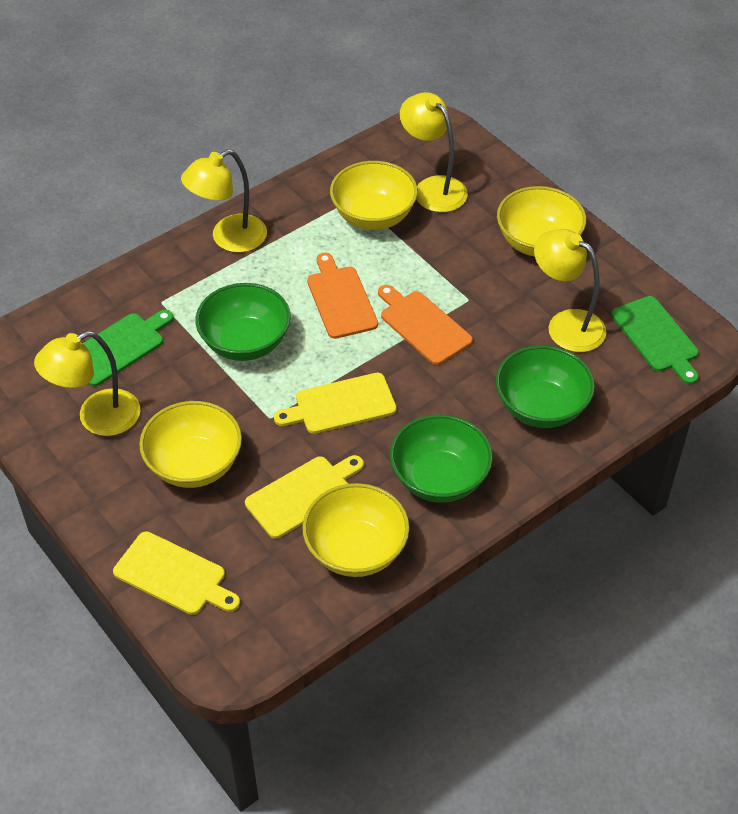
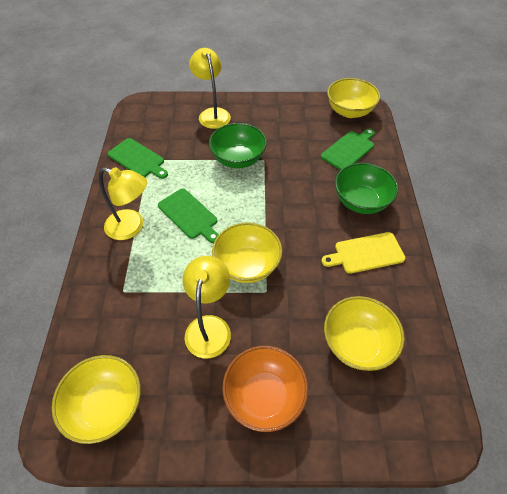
green bowl: [195,283,291,361] [390,415,493,503] [496,345,595,428] = 3 -> [209,123,267,168] [335,163,398,214] = 2
green cutting board: [83,310,174,386] [611,296,699,385] = 2 -> [108,138,168,179] [158,189,219,243] [321,129,375,170] = 3
orange bowl: none = 0 -> [222,346,308,432] = 1
orange cutting board: [307,253,378,339] [378,285,473,365] = 2 -> none = 0
yellow cutting board: [113,532,240,615] [245,455,364,539] [274,373,397,434] = 3 -> [321,232,405,274] = 1
yellow lamp: [34,331,140,436] [181,149,267,253] [400,92,468,212] [534,229,606,352] = 4 -> [99,167,147,240] [182,256,231,358] [189,48,231,129] = 3

